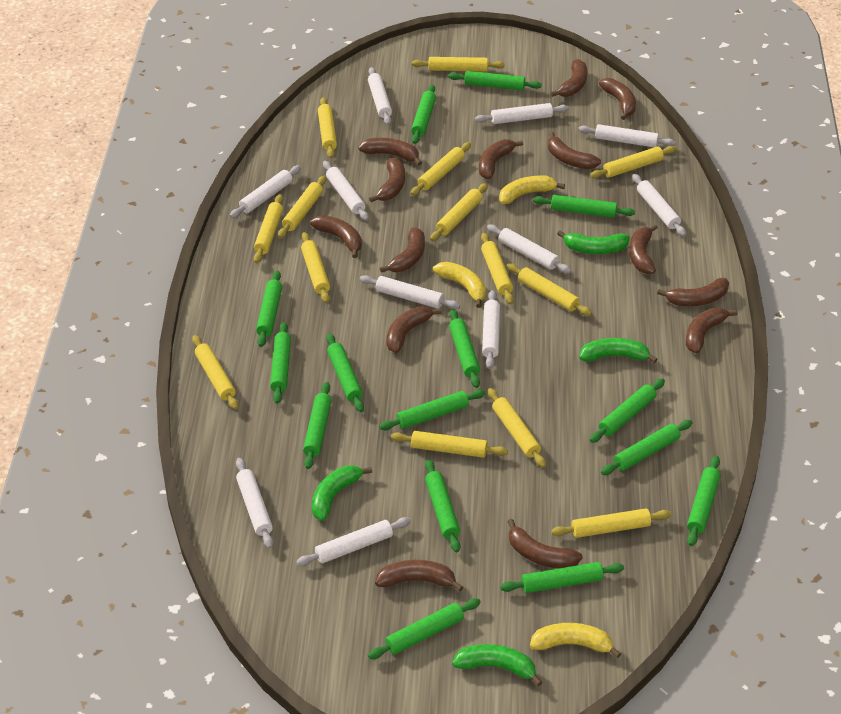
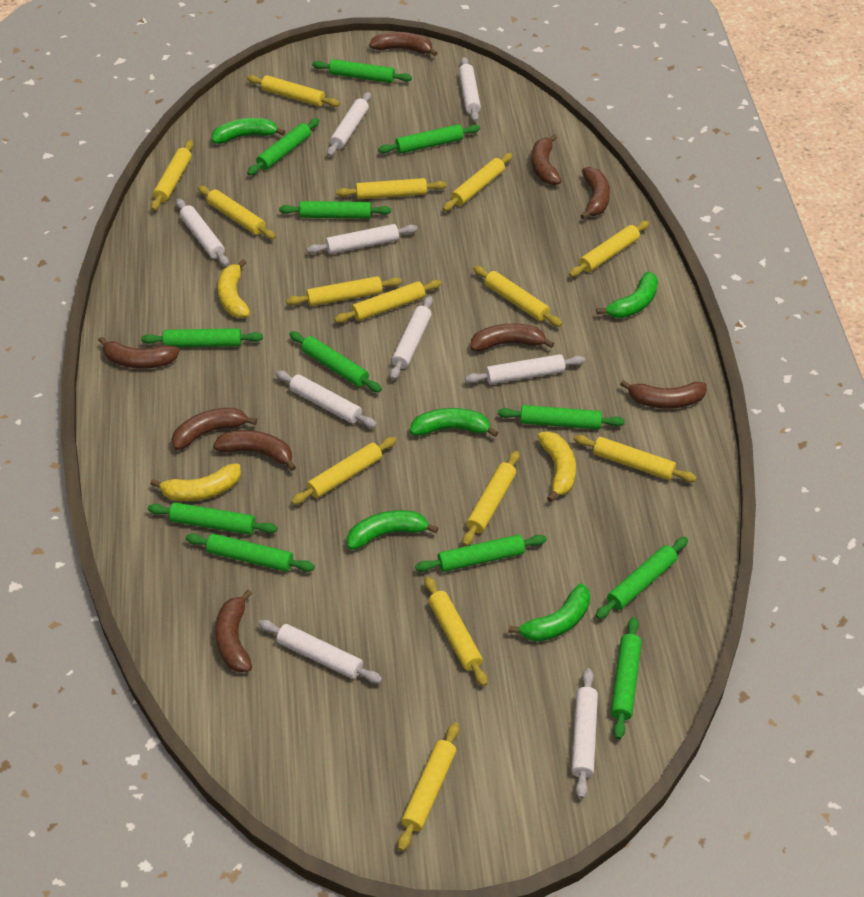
brown banana: [310,215,362,258] [358,138,422,166] [369,157,405,202] [375,560,463,591] [380,227,425,273] [386,307,441,353] [479,139,523,179] [507,519,583,568] [548,132,601,169] [551,59,588,97] [599,78,636,120] [629,224,658,274] [657,278,729,306] [686,307,737,353] = 14 -> [98,337,180,369] [172,408,257,450] [213,430,296,471] [215,590,252,672] [369,32,437,56] [470,323,554,351] [531,134,562,185] [580,167,610,220] [620,380,707,409] = 9
green banana: [312,465,372,521] [452,644,542,686] [557,231,630,254] [579,338,658,363] = 4 -> [212,118,285,144] [347,510,438,550] [410,408,499,437] [508,583,590,642] [596,272,658,318] = 5
green rolling pin: [256,270,282,347] [270,322,291,404] [303,382,332,469] [326,333,364,412] [368,598,481,659] [379,389,485,430] [411,85,436,144] [425,459,460,552] [448,71,542,91] [449,309,480,388] [500,562,624,593] [533,195,635,218] [590,378,665,443] [601,420,693,475] [687,456,720,546] = 15 -> [141,328,263,347] [148,502,278,535] [185,533,315,572] [247,118,320,175] [279,201,391,218] [289,331,382,392] [312,59,412,83] [378,124,480,154] [415,534,547,572] [498,405,625,430] [595,537,688,619] [611,617,642,740] = 12
white rolling pin: [230,165,301,218] [236,458,273,548] [296,517,411,566] [323,161,369,221] [360,275,460,309] [368,67,392,125] [475,103,569,124] [482,290,500,369] [487,224,571,273] [578,124,676,147] [632,174,686,236] = 11 -> [176,199,229,266] [258,620,382,684] [275,370,377,428] [307,224,418,254] [327,92,371,156] [390,296,433,380] [459,57,481,122] [465,354,585,384] [571,668,598,799] = 9

